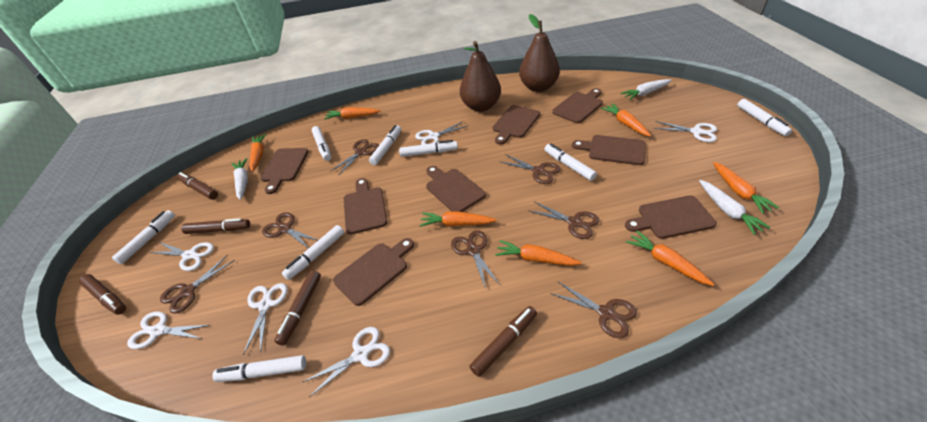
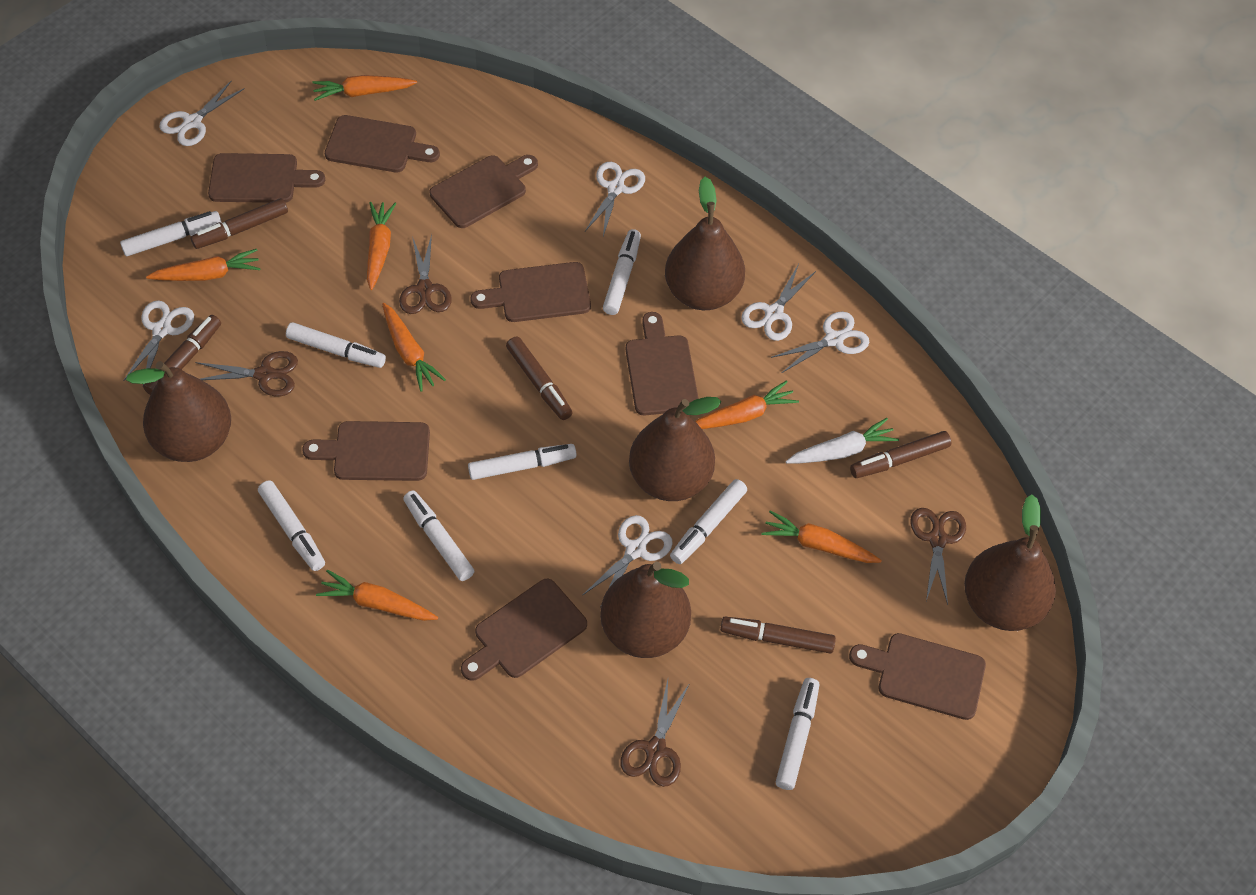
brown pear: [460,41,501,112] [519,14,560,92] = 2 -> [126,361,231,462] [600,562,691,658] [629,397,722,501] [665,177,745,310] [964,494,1056,631] = 5
brown scissors: [160,255,235,314] [262,212,318,249] [331,139,379,176] [451,230,500,289] [499,154,560,184] [528,201,599,239] [550,281,637,338] = 7 -> [195,351,298,396] [399,234,452,314] [620,680,690,787] [910,508,966,605] = 4
white carrot: [232,158,248,200] [620,79,672,100] [699,180,771,235] = 3 -> [786,418,899,464] = 1

